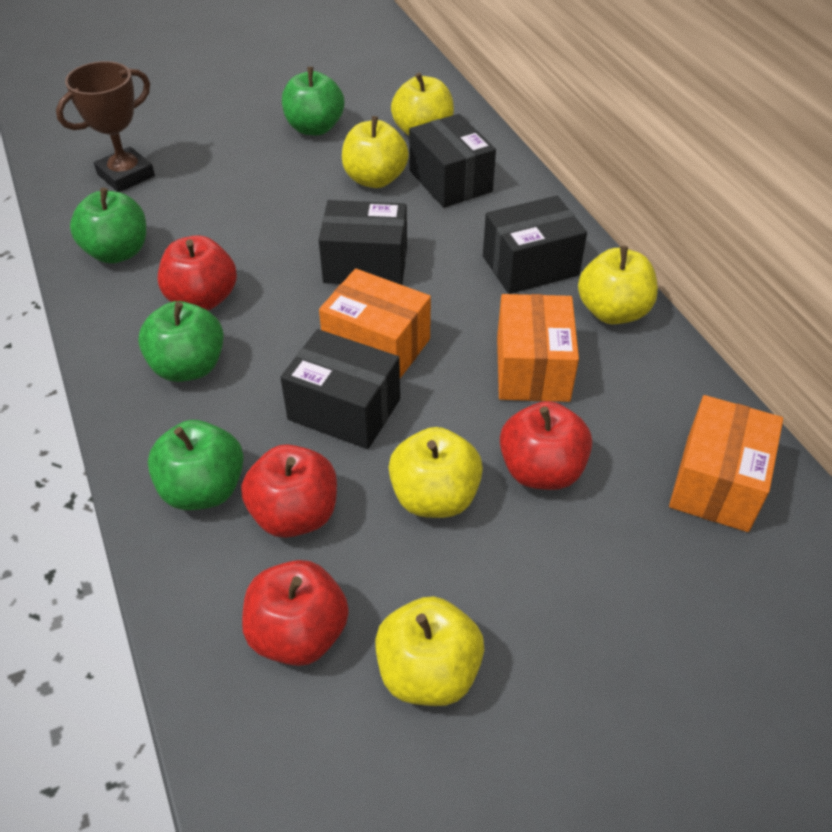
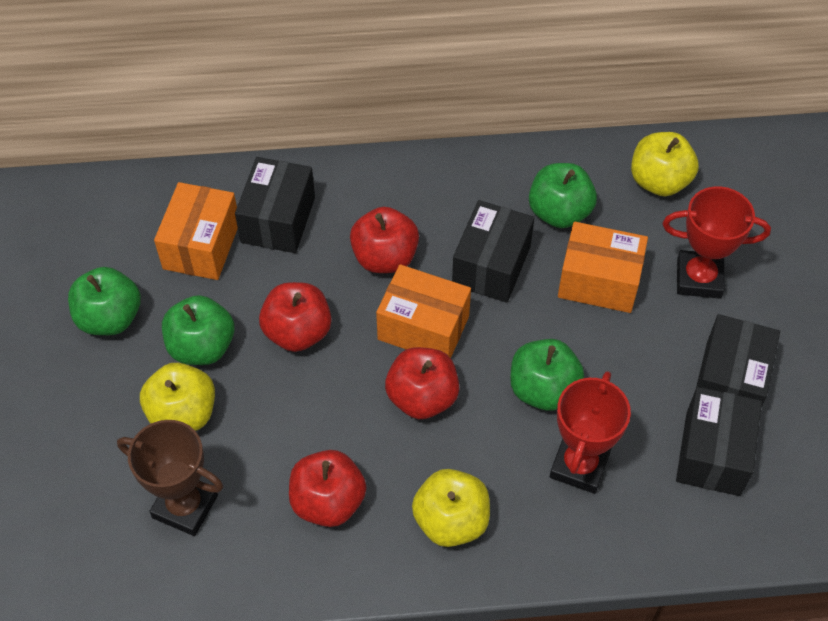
red trophy: none = 0 -> [550,371,631,494] [663,187,771,299] = 2
yellow apple: [342,116,409,188] [375,596,484,706] [389,427,483,518] [391,73,454,136] [578,246,658,324] = 5 -> [140,363,215,431] [412,469,490,547] [631,132,699,196] = 3

